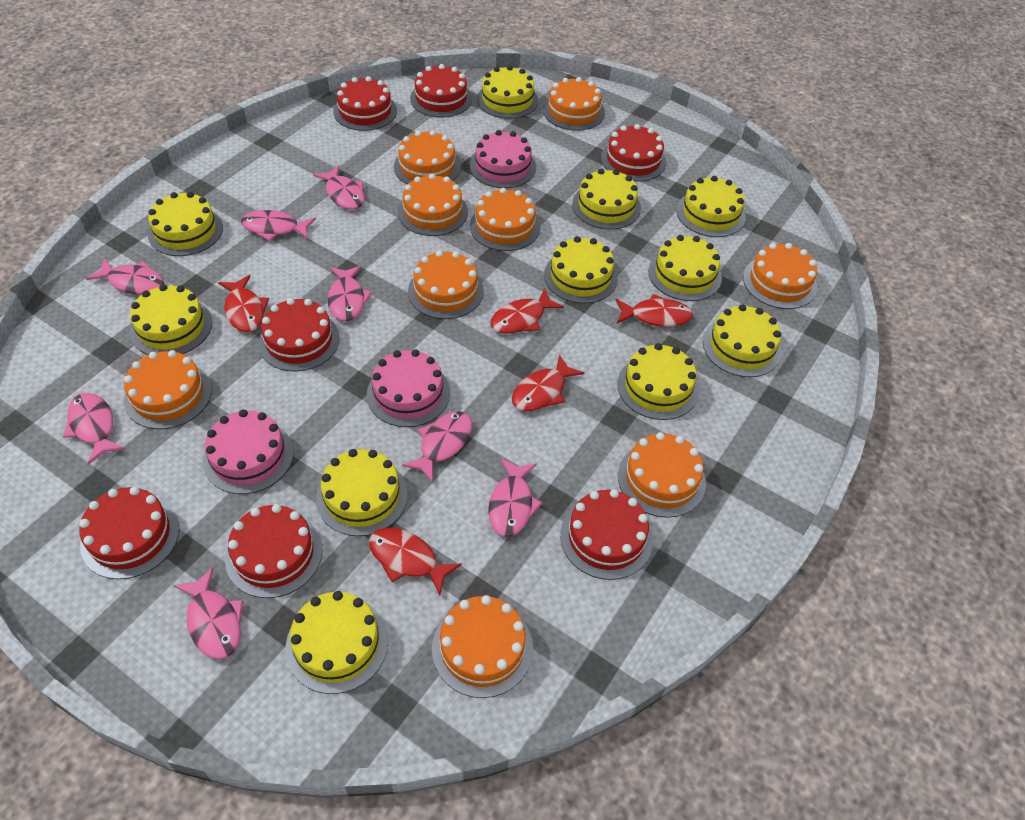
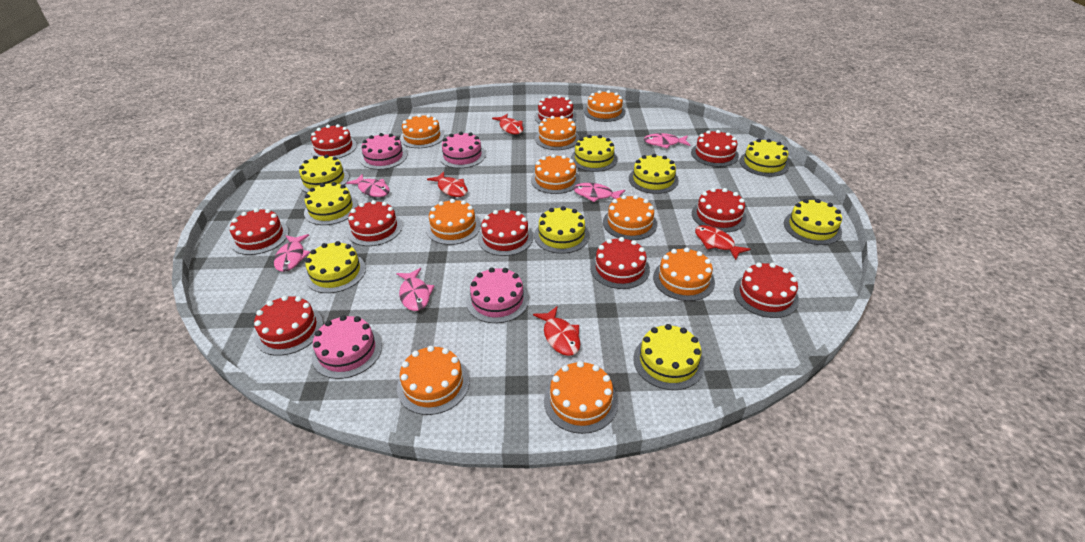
pink cake: [203,409,294,494] [367,349,450,427] [470,130,536,188] = 3 -> [312,315,382,379] [360,133,407,170] [439,132,486,168] [466,267,529,323] = 4
pink fish: [63,393,126,465] [86,258,164,295] [173,567,243,659] [241,210,316,241] [313,165,365,210] [327,266,373,321] [402,411,472,483] [488,458,542,537] = 8 -> [274,234,310,272] [346,174,390,197] [396,268,434,311] [573,183,625,202] [644,133,690,149] = 5
red cake: [79,487,179,579] [225,504,322,598] [258,298,340,371] [333,76,397,131] [410,64,472,117] [560,489,653,580] [601,124,666,181] = 7 -> [230,208,289,255] [254,295,323,356] [310,124,357,159] [347,200,402,246] [478,208,533,256] [535,95,577,124] [590,237,650,289] [691,130,739,167] [692,188,747,232] [733,262,799,318] = 10
red fish: [218,275,269,332] [369,528,462,596] [490,288,564,334] [512,354,584,411] [616,294,693,327] = 5 -> [427,171,468,197] [492,114,523,135] [533,307,580,356] [695,225,751,260] = 4
yellow cake: [130,284,212,355] [148,192,223,256] [286,591,388,694] [316,449,408,536] [477,65,539,119] [544,236,618,304] [572,169,641,229] [617,343,699,420] [648,235,722,301] [676,176,746,237] [703,304,782,377] = 11 -> [299,154,349,193] [304,182,358,225] [305,241,366,293] [534,206,589,254] [571,135,618,172] [629,154,679,194] [633,324,704,390] [739,139,789,177] [784,199,842,245] = 9

